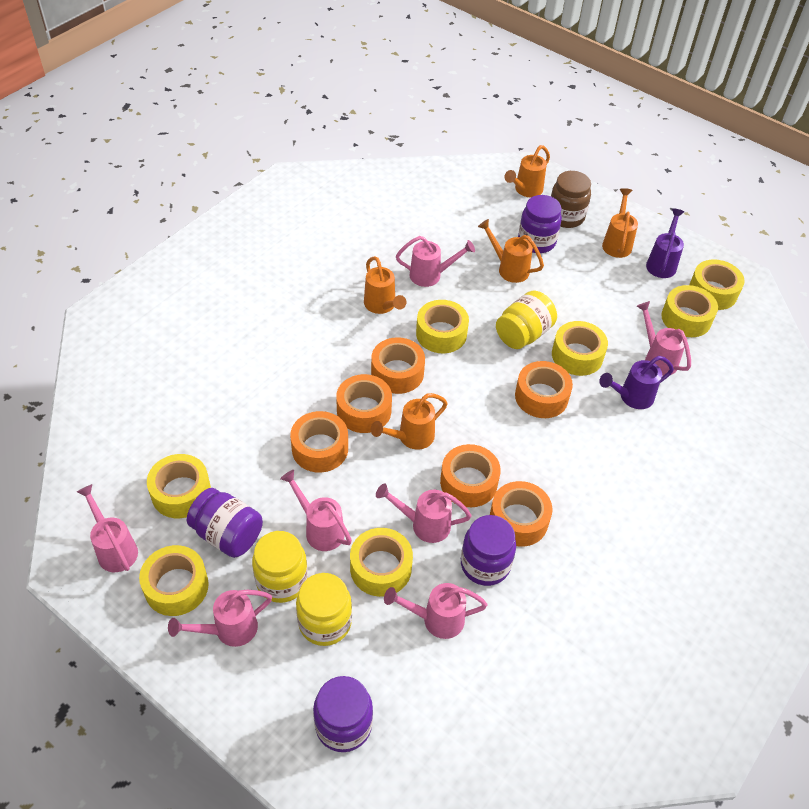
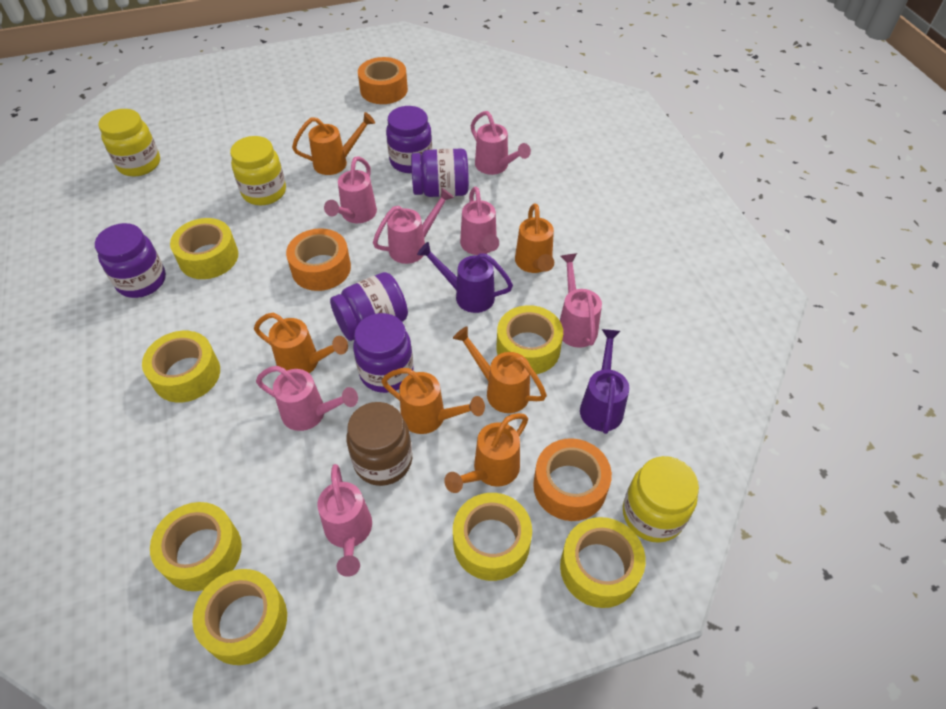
orange tape: [290,411,348,473] [336,374,392,433] [371,337,425,394] [440,444,501,507] [490,481,552,547] [515,361,573,418] = 6 -> [286,228,351,291] [358,57,408,104] [533,438,612,521] = 3
orange watering can: [364,256,406,314] [371,393,448,450] [478,219,544,283] [504,145,550,197] [602,188,638,258] = 5 -> [254,313,348,373] [292,112,375,175] [381,368,485,434] [444,413,528,493] [453,326,547,413] [515,203,554,273] = 6
purple jar: [187,488,263,558] [313,676,373,752] [461,515,516,586] [518,195,562,253] = 4 -> [95,223,166,298] [330,272,408,341] [353,313,414,393] [386,106,432,173] [411,148,469,197] = 5

